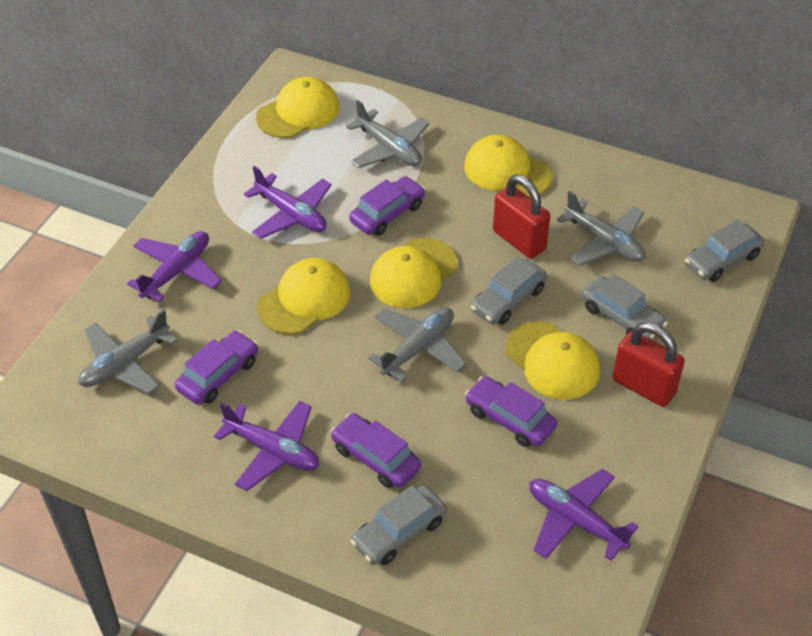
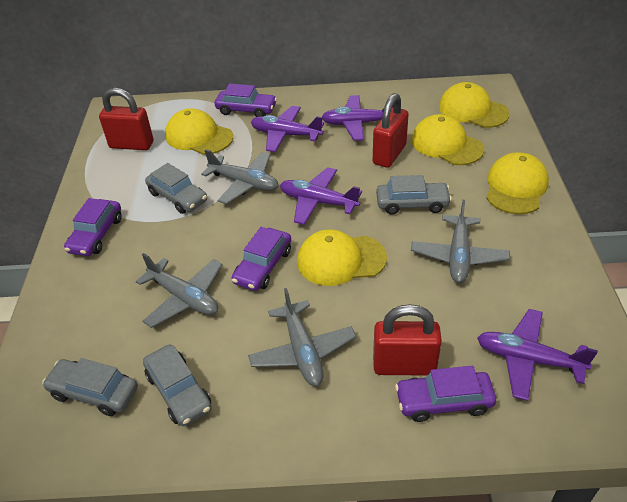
red padlock: [493,174,550,259] [612,322,685,407] = 2 -> [99,88,153,150] [373,93,409,168] [373,304,442,376] = 3

